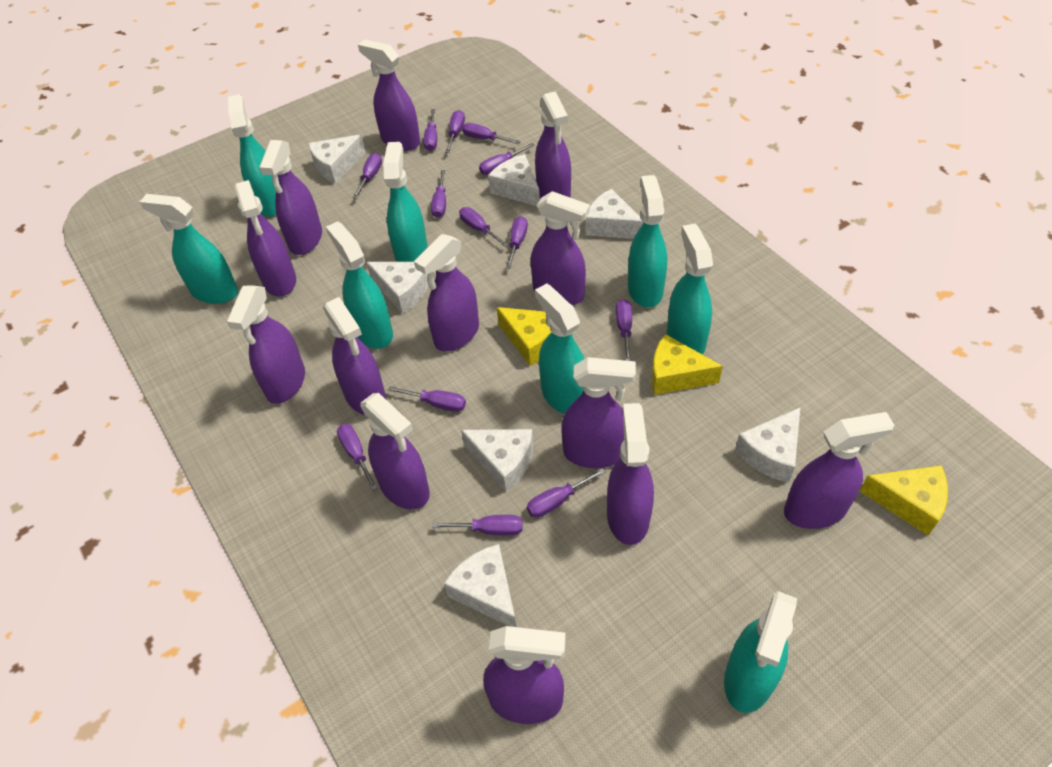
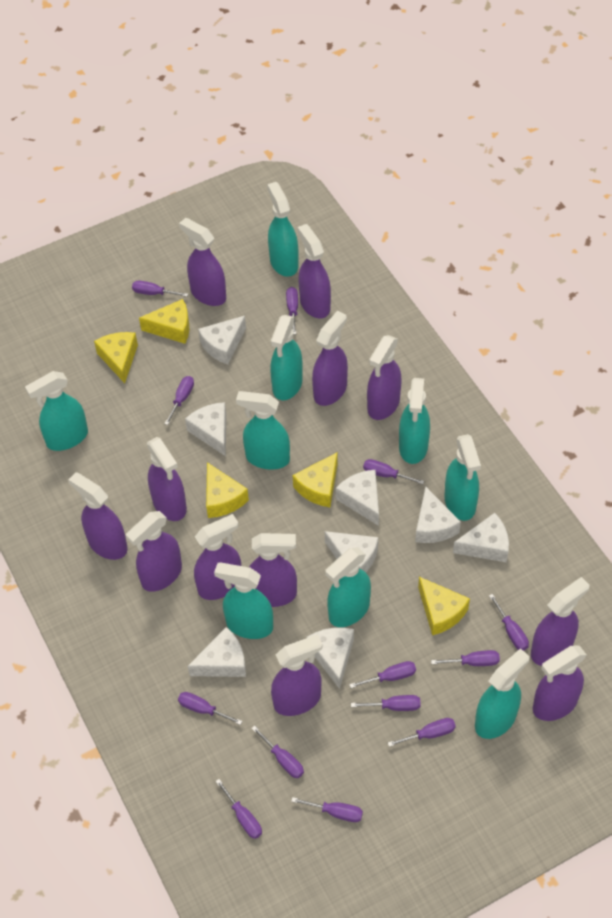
purple spray bottle: [227,285,305,404] [235,180,296,297] [259,140,322,255] [323,297,386,415] [358,40,420,151] [360,393,430,509] [414,234,479,352] [483,626,566,724] [531,191,590,305] [535,91,571,198] [561,357,636,468] [607,403,654,545] [784,412,894,529] = 13 -> [68,472,128,560] [126,511,182,592] [147,437,187,521] [179,218,226,306] [194,514,241,600] [249,533,297,607] [271,634,323,716] [298,224,331,318] [312,311,348,406] [367,335,402,420] [531,577,589,666] [533,646,587,721] = 12
turquoise spray bottle: [140,194,238,304] [228,94,276,217] [326,221,393,349] [383,142,428,262] [535,284,584,414] [628,175,667,308] [667,224,713,355] [724,591,797,713] = 8 -> [25,371,88,451] [214,562,273,639] [236,391,290,469] [267,182,299,277] [270,315,303,400] [325,547,371,627] [399,378,430,464] [444,434,481,521] [475,648,529,739] = 9
white cheese: [308,134,366,184] [366,262,428,314] [444,544,516,627] [461,429,533,492] [488,154,540,206] [586,189,643,239] [735,408,800,483] = 7 -> [185,402,226,456] [188,627,246,677] [198,316,246,364] [306,628,354,689] [325,531,378,572] [336,470,379,526] [415,486,461,543] [453,513,509,563] = 8
yellow cheese: [497,307,551,366] [652,334,723,395] [860,465,948,536] = 3 -> [94,332,138,383] [139,299,189,344] [206,462,249,518] [293,453,338,507] [418,577,470,635] = 5

